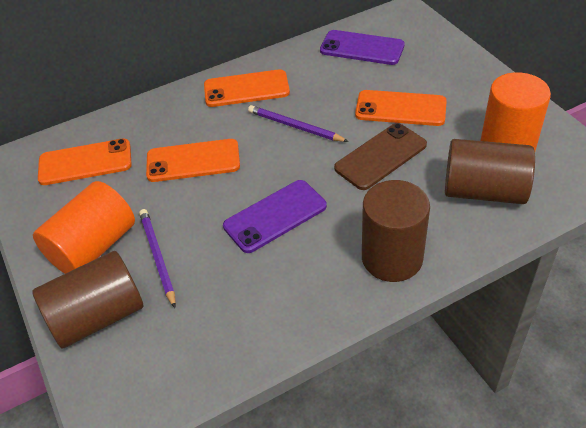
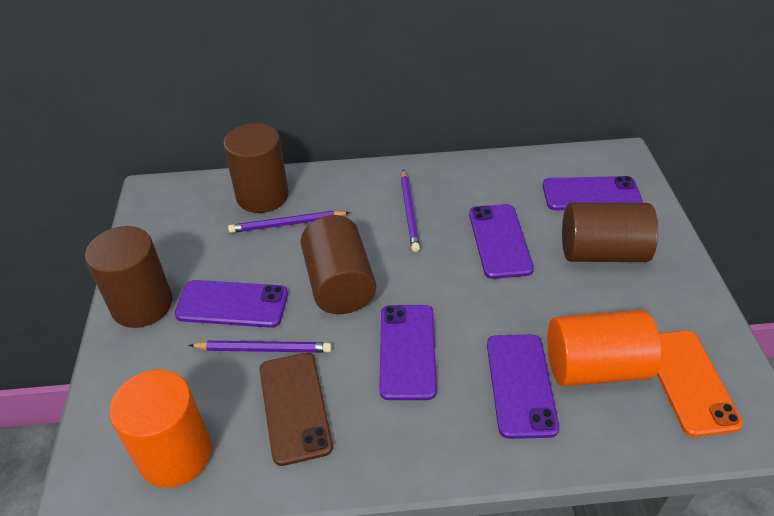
brown cylinder: [32,251,144,348] [362,180,430,282] [445,139,535,204] = 3 -> [85,226,172,328] [223,123,289,213] [301,215,376,314] [562,202,658,262] = 4
orange phone: [38,139,132,185] [146,139,240,182] [204,69,290,107] [355,90,447,126] = 4 -> [657,330,743,437] = 1
purple pencil: [139,209,176,308] [248,105,349,142] = 2 -> [189,341,332,353] [228,211,350,233] [401,170,420,252] = 3
purple phone: [223,180,327,253] [320,30,405,65] = 2 -> [175,280,288,328] [379,305,437,400] [469,204,534,279] [487,334,559,439] [543,176,643,210] = 5

